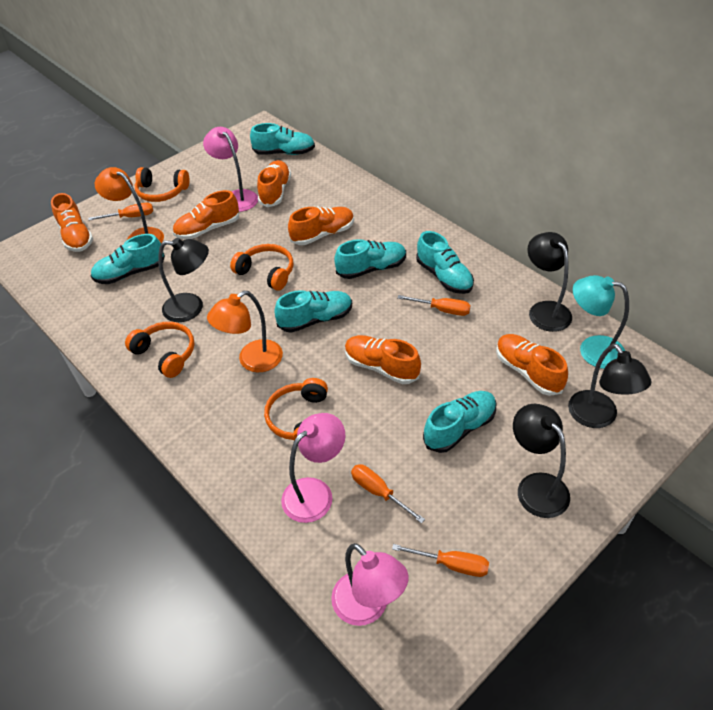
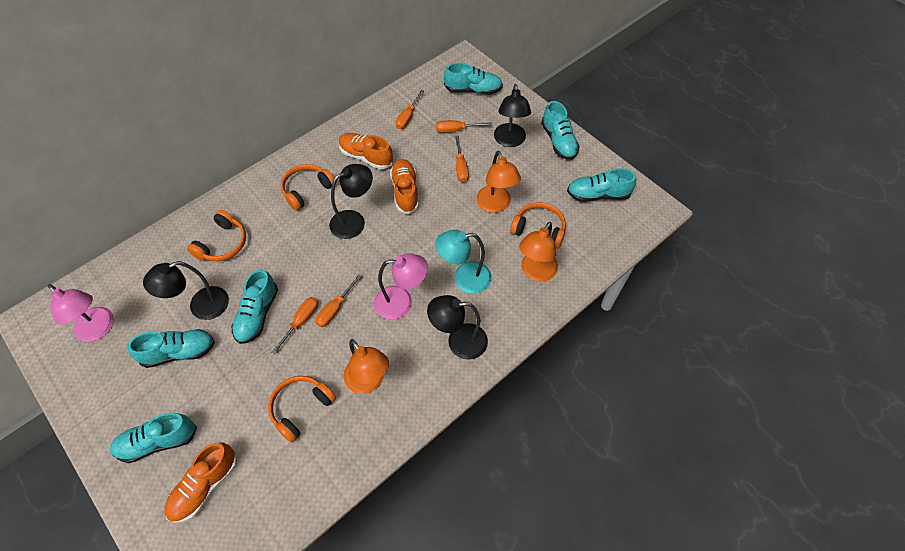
orange lamp: [95,167,164,243] [207,291,283,372] = 2 -> [343,339,389,394] [476,151,521,213] [519,222,558,282] = 3
orange screwdriver: [88,202,153,220] [351,464,425,523] [392,544,489,577] [397,295,471,316] = 4 -> [271,297,318,355] [315,274,362,327] [395,90,424,129] [436,120,492,133] [455,136,469,182] = 5
orange shoe: [51,193,93,252] [173,190,239,239] [257,160,291,207] [288,206,354,245] [345,335,421,384] [496,334,568,396] = 6 -> [164,442,237,523] [339,133,393,169] [390,159,419,214] = 3
pink lamp: [203,127,258,212] [281,413,345,523] [331,543,409,626] = 3 -> [48,284,114,342] [374,253,428,320] = 2

